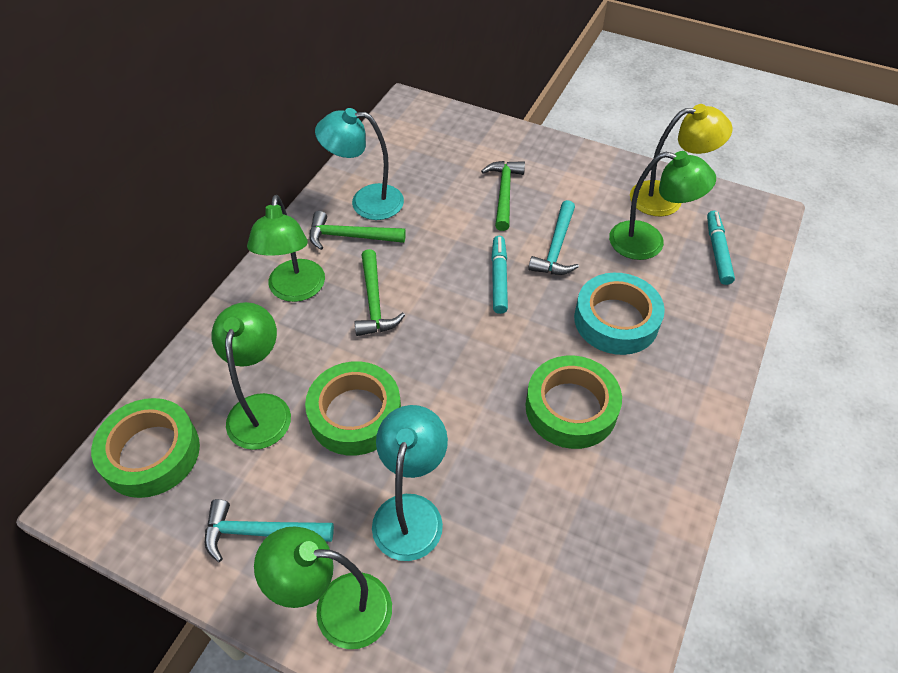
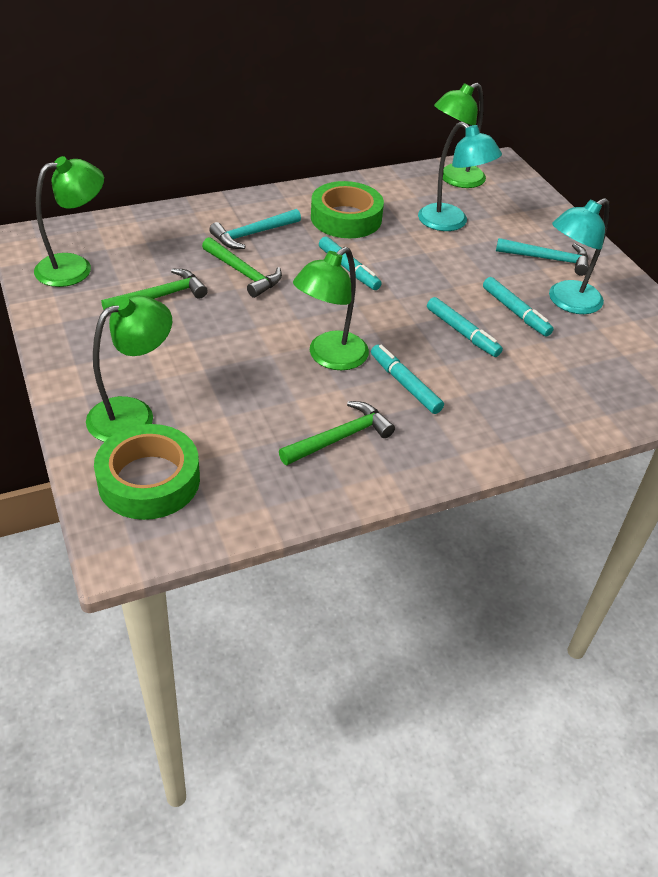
green tape: [91,398,200,498] [305,361,401,456] [526,356,622,449] = 3 -> [94,424,200,520] [311,181,384,238] = 2
turquoise marker: [491,236,508,314] [707,211,735,285] = 2 -> [319,236,382,290] [371,345,444,414] [427,297,503,357] [483,277,554,337] = 4
turquoise tape: [574,273,665,355] = 1 -> none = 0
yellow lamp: [630,104,733,216] = 1 -> none = 0

